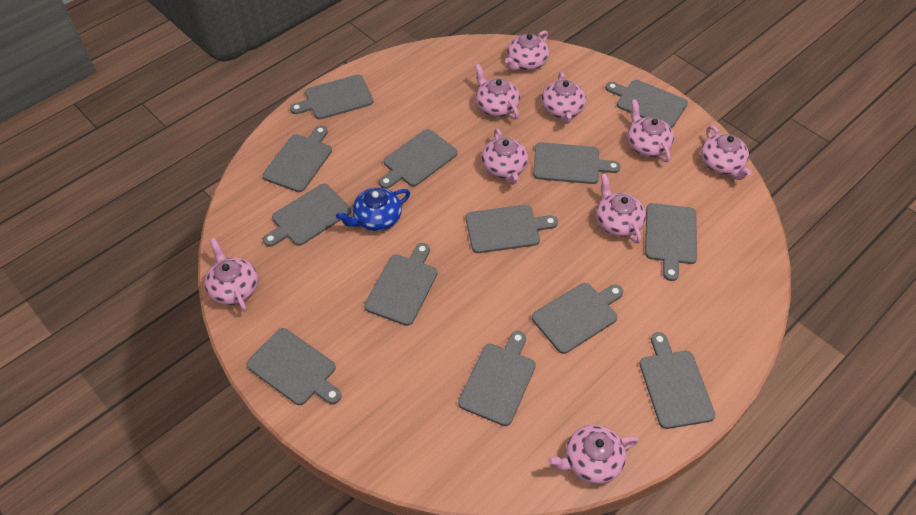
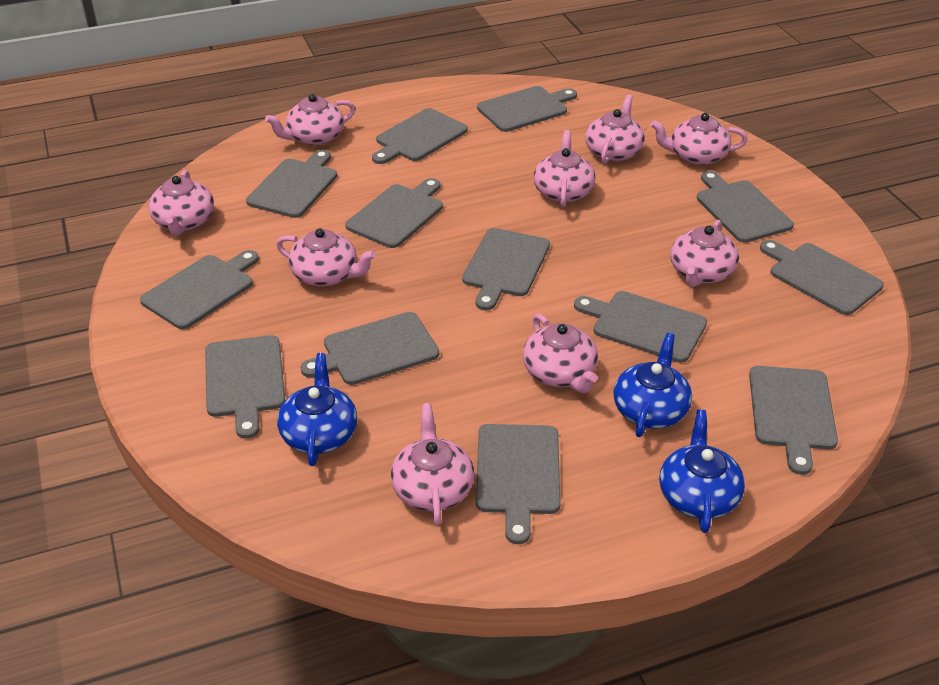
blue teapot: [336,187,410,231] = 1 -> [277,353,357,466] [613,333,692,437] [659,410,745,533] = 3

